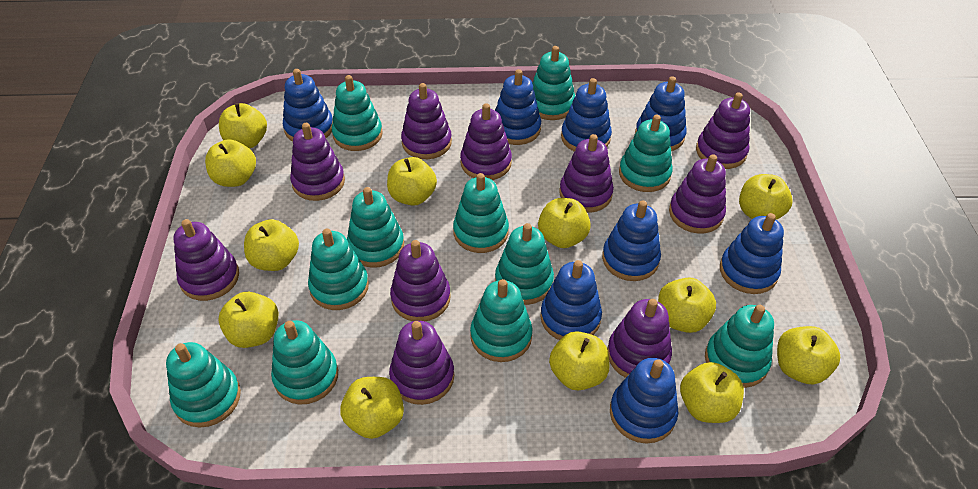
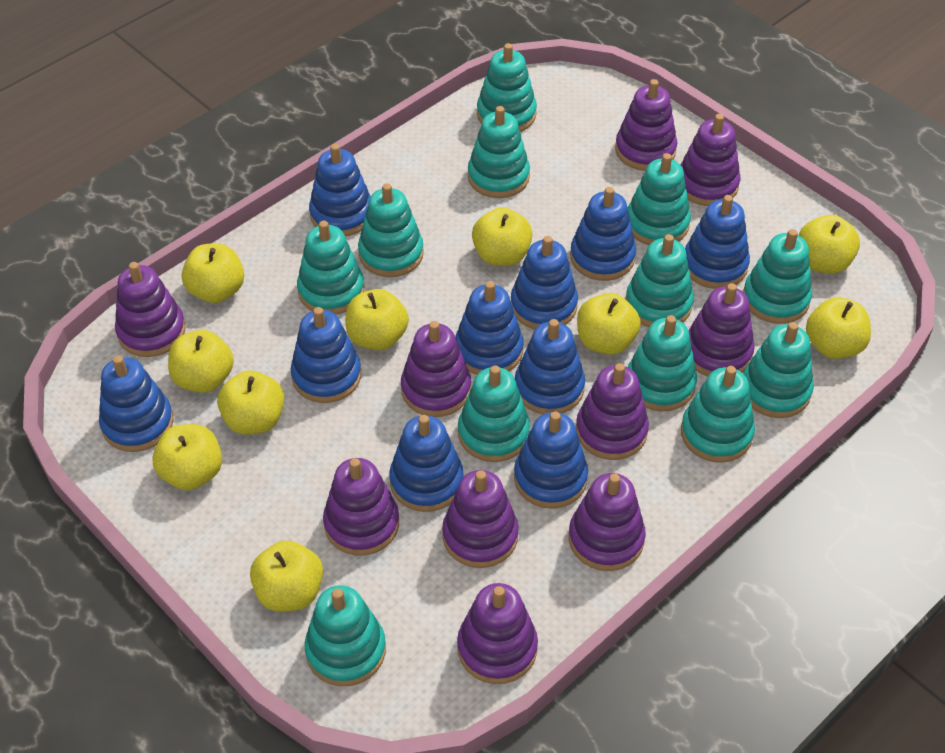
blue stacking toy: [283,69,333,141] [495,69,541,145] [540,260,602,340] [561,78,612,152] [602,200,661,281] [610,358,678,444] [635,76,687,151] [720,213,784,294] = 8 -> [99,355,174,452] [290,307,361,403] [309,144,371,236] [389,415,463,512] [455,281,524,375] [511,236,578,329] [514,411,588,509] [515,319,585,414] [570,187,636,281] [685,195,750,289] = 10
turquoise stacking toy: [166,342,241,428] [271,320,338,405] [308,229,369,310] [332,75,383,151] [347,187,404,268] [453,173,509,253] [470,279,532,362] [495,223,554,305] [532,46,575,120] [619,115,673,192] [705,305,774,388] = 11 -> [297,221,364,315] [304,585,386,686] [358,183,424,277] [458,365,530,462] [468,106,530,198] [477,43,537,132] [626,234,694,327] [627,153,691,245] [628,315,697,411] [681,366,755,463] [743,229,812,324] [743,322,814,418] = 12
yellow apple: [205,139,256,187] [219,103,267,149] [219,292,279,348] [244,219,299,271] [340,377,404,439] [387,157,437,206] [538,198,591,248] [549,331,609,391] [658,278,716,333] [680,362,744,423] [739,174,792,220] [777,326,840,385] = 12 -> [152,424,222,490] [168,330,234,393] [182,243,245,303] [217,370,285,435] [250,541,323,612] [346,289,409,350] [472,207,533,266] [577,293,641,355] [799,215,860,274] [806,297,871,359] = 10

